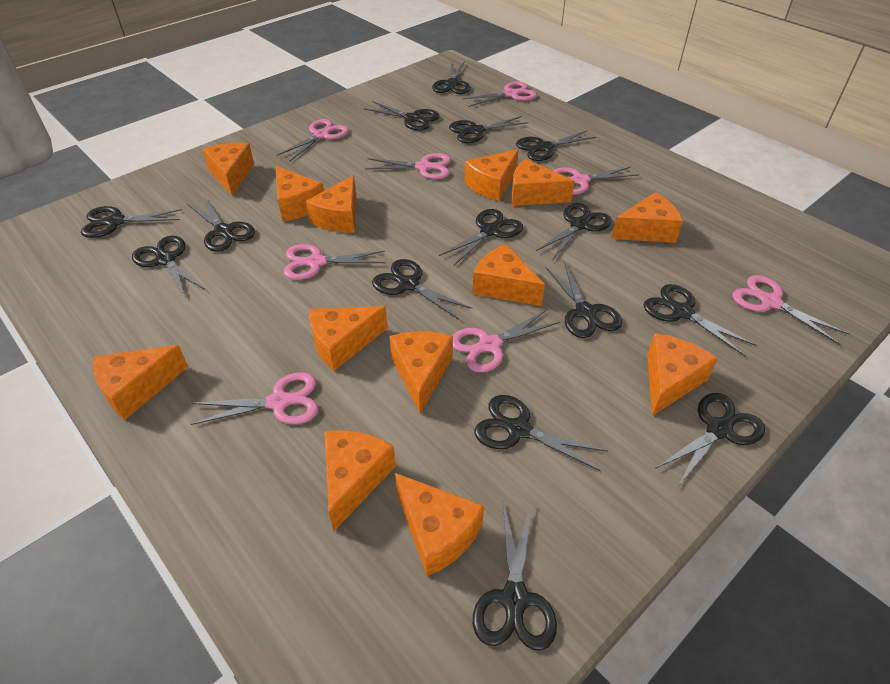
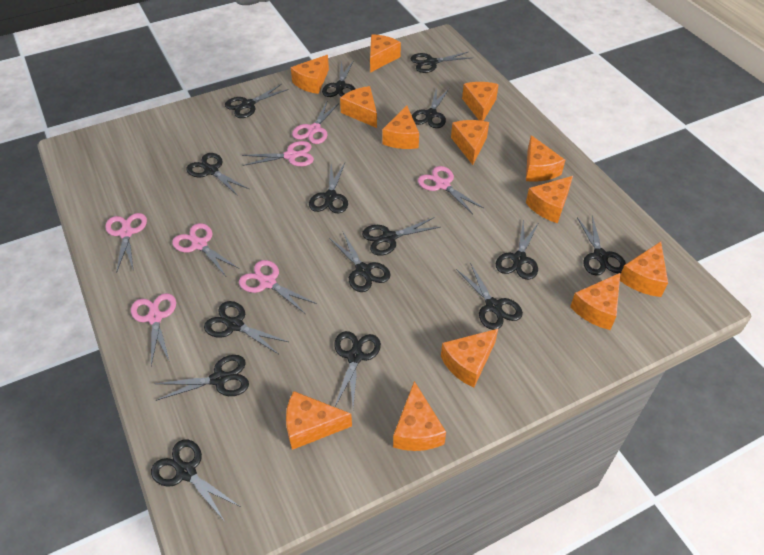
pink scissors: [191,372,318,425] [277,119,349,162] [284,244,385,280] [365,153,451,179] [452,309,560,373] [463,81,537,107] [553,166,639,195] [732,275,849,345] = 8 -> [105,213,147,273] [131,293,176,366] [172,223,238,276] [239,260,317,313] [242,141,314,166] [292,102,339,144] [418,166,483,214] = 7

